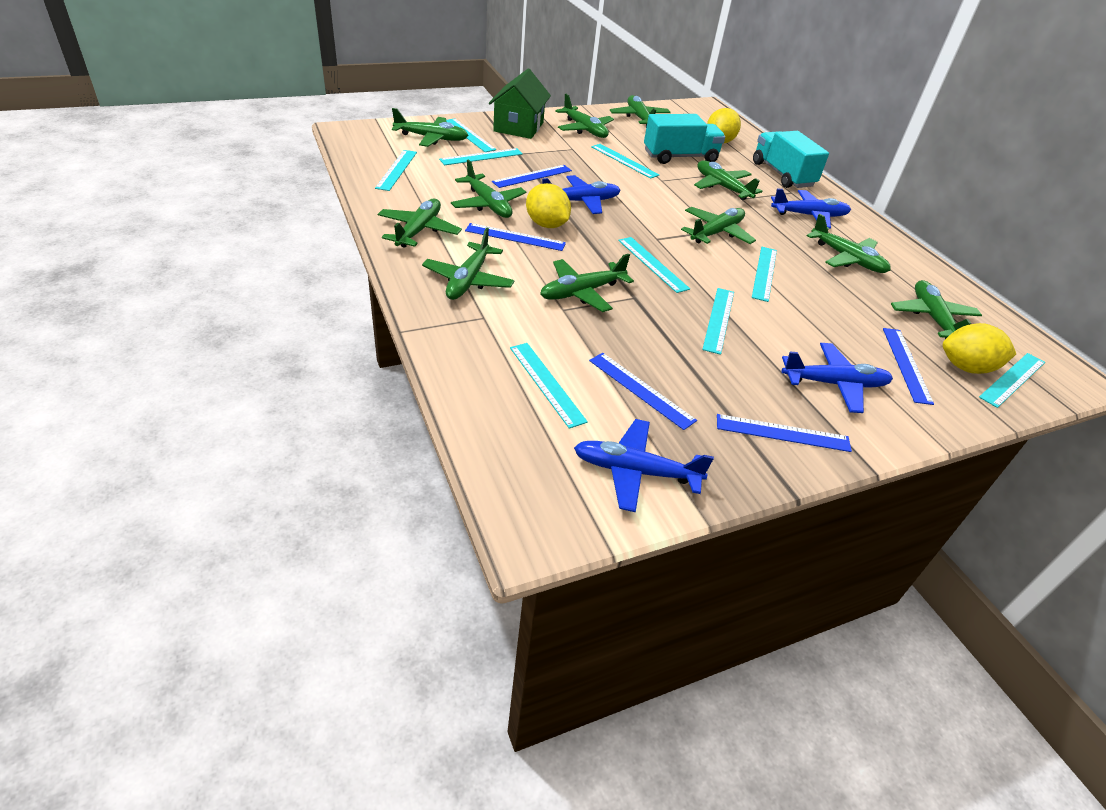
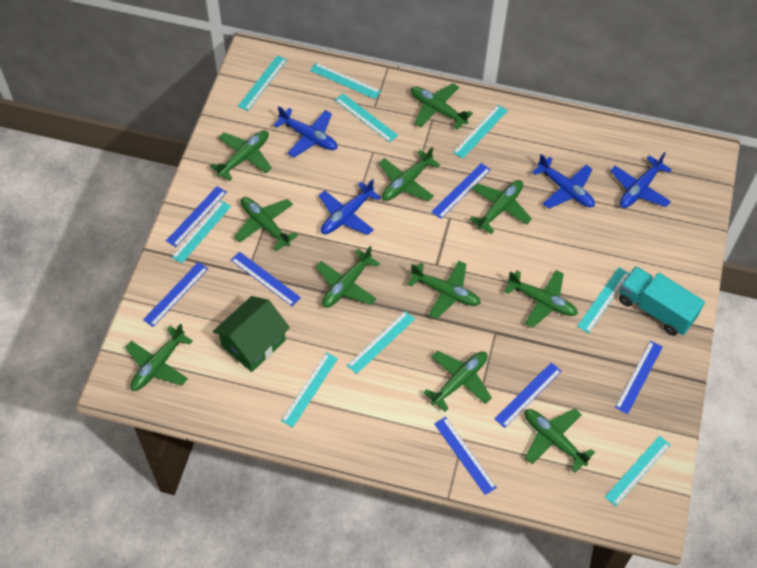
blue ruler: [465,223,566,251] [492,165,572,188] [589,353,697,430] [717,414,852,452] [883,328,934,405] = 5 -> [143,262,208,327] [166,186,227,247] [231,252,301,306] [431,163,491,219] [434,417,497,495] [495,363,561,428] [615,341,663,414] = 7
turquoise truck: [644,114,725,164] [753,131,829,188] = 2 -> [619,266,705,336] = 1
yellow lemon: [526,183,571,228] [707,108,741,144] [943,323,1016,374] = 3 -> none = 0

